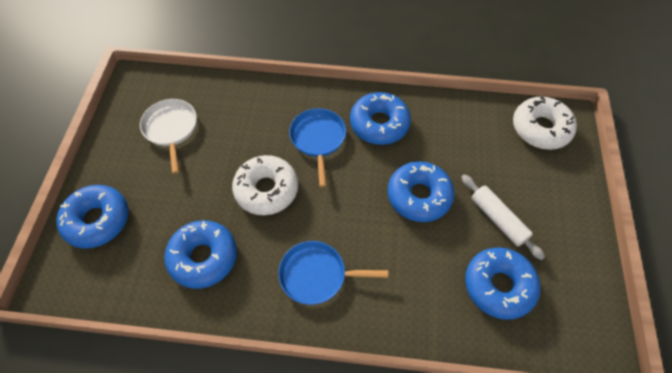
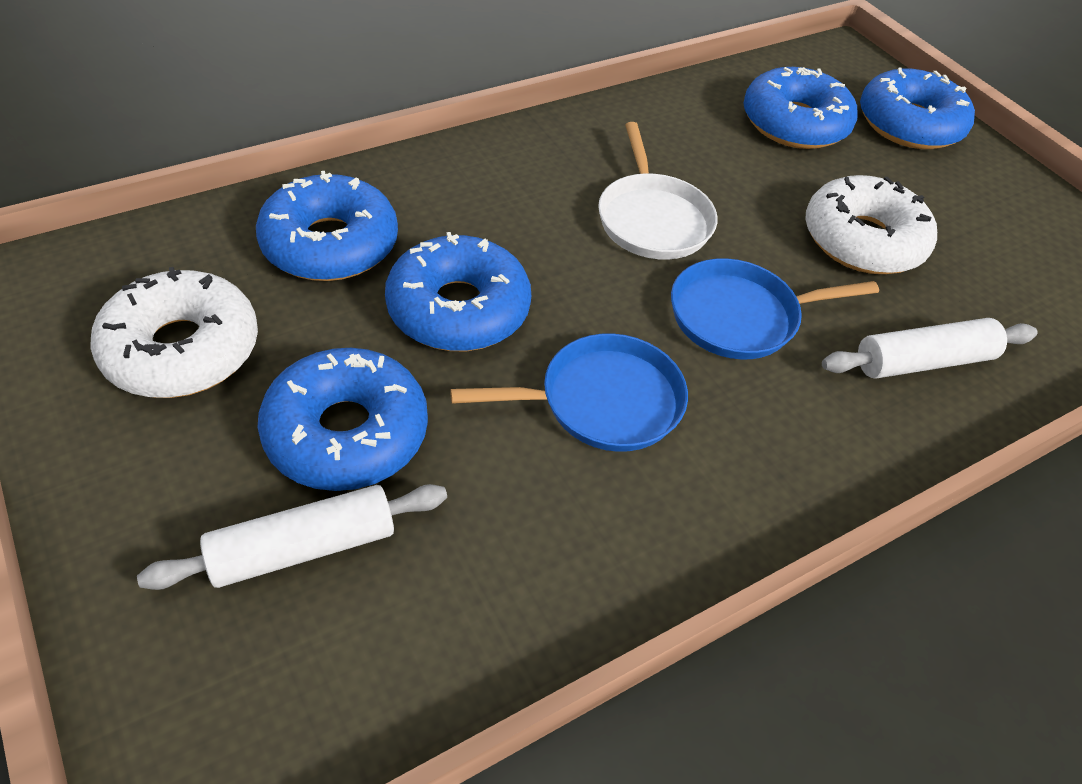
white rolling pin: [461,174,545,260] = 1 -> [137,484,447,590] [822,318,1038,379] = 2

